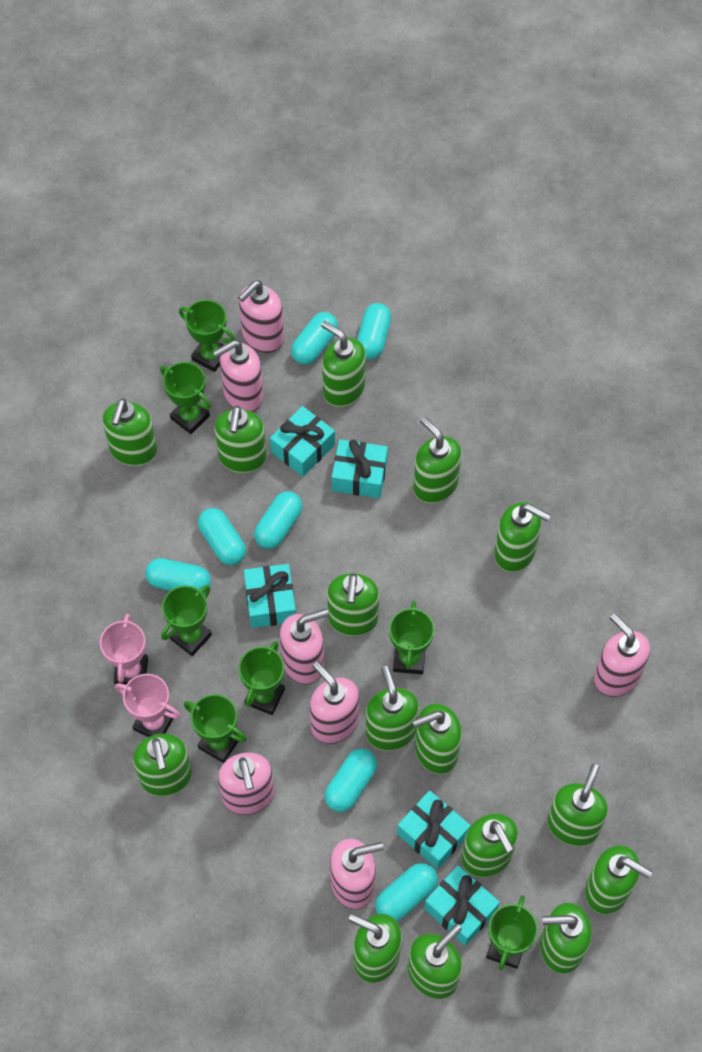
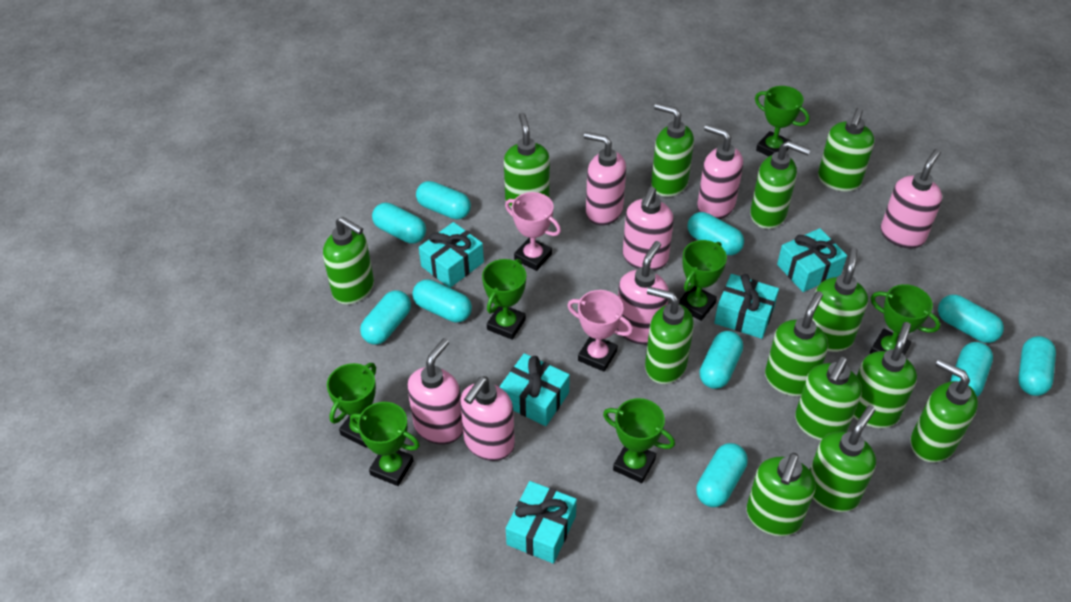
green soap dispenser: [103,398,157,466] [133,734,192,796] [215,405,266,473] [321,321,365,407] [327,573,379,636] [348,913,402,983] [366,666,419,751] [408,924,462,999] [412,703,462,774] [413,416,461,504] [461,814,518,877] [494,502,551,572] [540,903,592,974] [547,764,608,846] [585,845,652,915] = 15 -> [323,216,374,305] [504,113,550,208] [645,287,694,384] [651,103,694,197] [746,453,816,536] [750,141,811,229] [765,291,828,396] [795,357,862,440] [810,405,876,512] [812,247,868,352] [818,108,874,191] [853,322,917,428] [910,359,978,463] = 13
turquoise capsule: [145,558,211,594] [198,508,246,565] [254,491,302,549] [291,312,338,365] [325,748,377,812] [357,303,391,360] [375,863,438,921] = 7 -> [360,290,411,345] [372,203,426,244] [412,279,472,322] [416,181,471,219] [687,212,744,255] [696,443,748,507] [699,331,743,389] [938,295,1004,343] [950,342,993,397] [1018,336,1056,396] = 10

